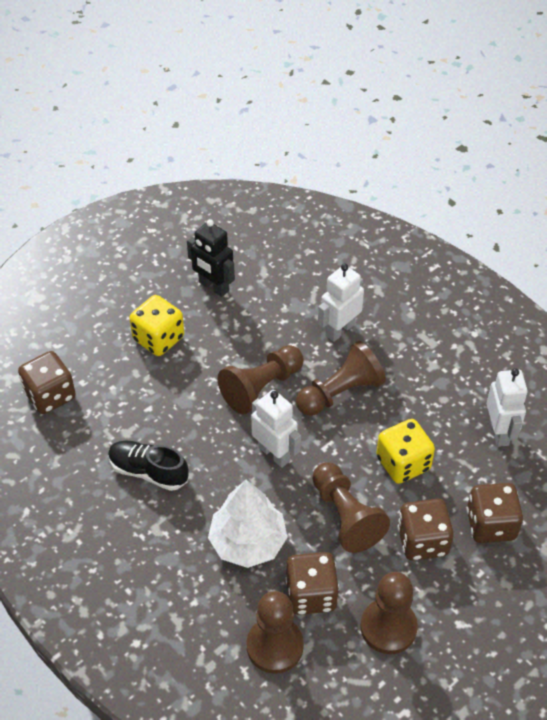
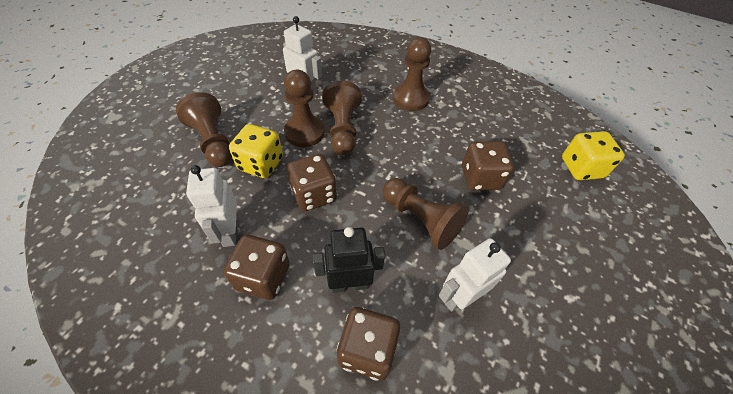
black shoe: [108,440,189,491] = 1 -> none = 0
white tree: [208,480,288,568] = 1 -> none = 0

